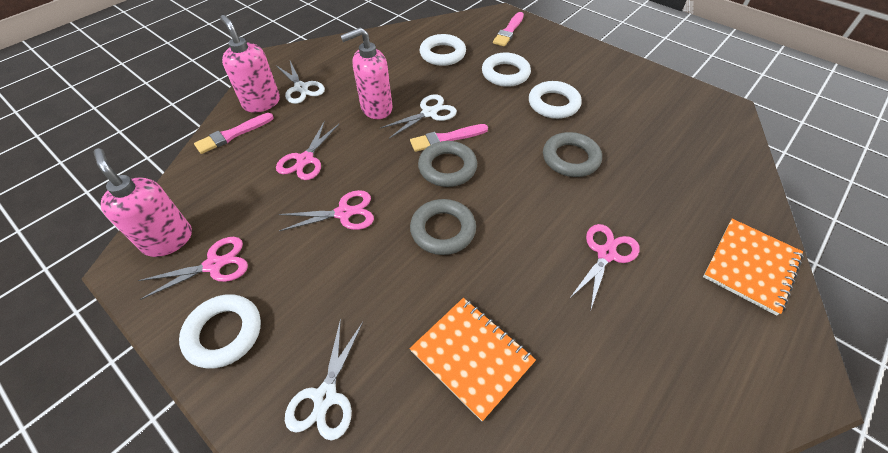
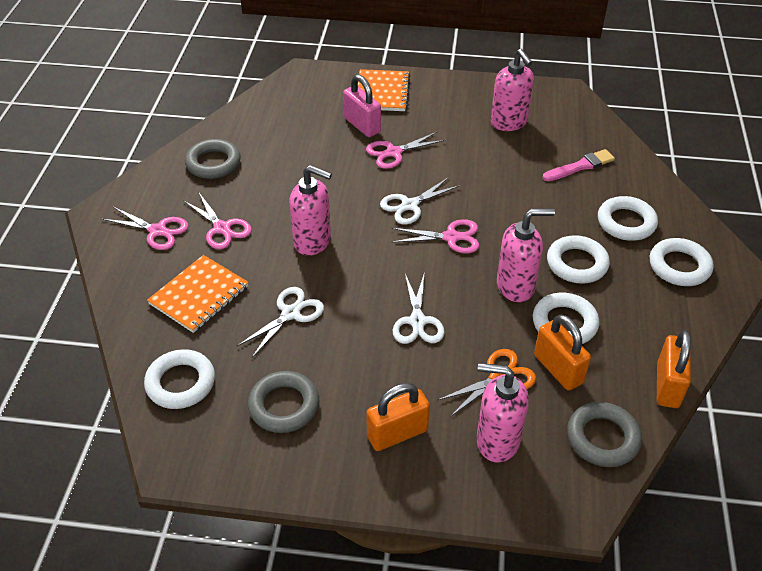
orange padlock: none = 0 -> [366,383,430,451] [534,315,591,390] [657,330,691,408] = 3
orange scissors: none = 0 -> [438,349,536,417] = 1
pink brush: [194,113,274,154] [410,124,488,152] [493,12,524,46] = 3 -> [542,149,615,181] = 1
pink padlock: none = 0 -> [343,74,381,137] = 1
pink soap dispenser: [94,148,192,257] [220,15,280,113] [340,27,393,119] = 3 -> [289,165,332,256] [476,363,529,463] [491,49,534,131] [497,208,555,302] = 4
white ring: [179,294,261,369] [419,34,466,66] [482,53,531,87] [529,81,582,119] = 4 -> [144,349,215,409] [533,293,599,344] [547,235,610,284] [598,196,658,241] [650,238,714,286] = 5

